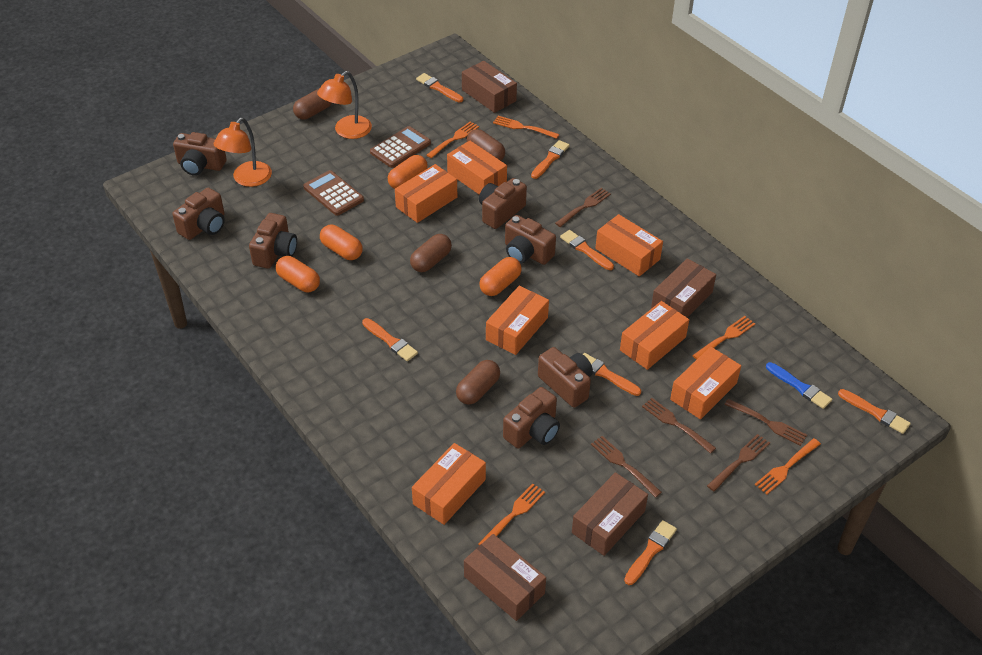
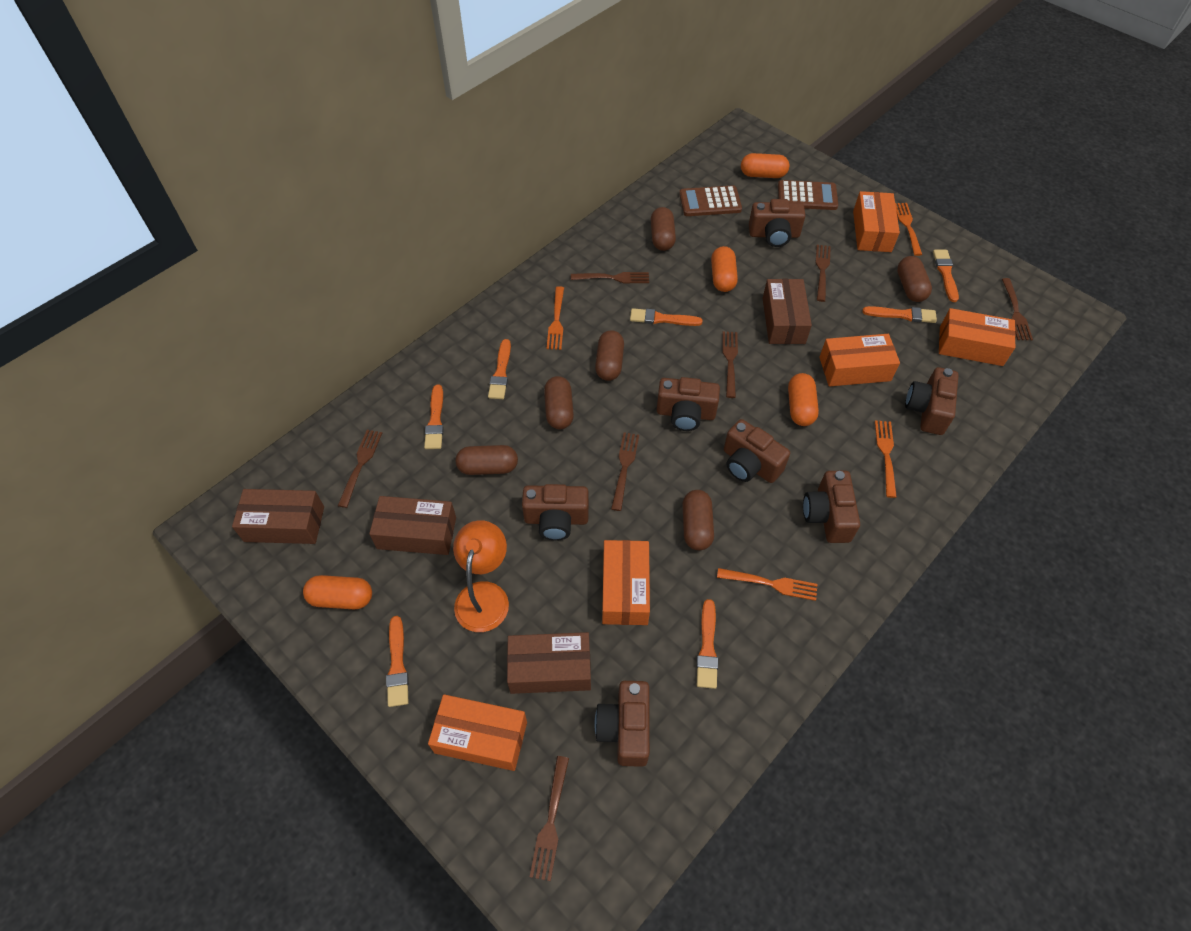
blue brush: [766,362,832,409] = 1 -> none = 0
brown capsule: [293,88,332,120] [410,234,452,272] [456,360,500,405] [467,129,505,161] = 4 -> [456,445,518,475] [544,376,574,429] [595,330,624,381] [651,207,676,251] [682,490,714,550] [897,256,932,302] = 6
brown fork: [555,188,611,227] [591,436,662,498] [642,398,716,453] [707,434,770,492] [724,399,807,446] = 5 -> [338,430,382,508] [530,756,569,881] [571,272,649,283] [611,433,639,511] [722,331,738,398] [816,245,831,302] [1002,278,1033,340] = 7
orange box: [395,164,457,223] [412,443,486,525] [447,141,507,195] [486,286,549,355] [595,214,663,276] [620,301,689,370] [670,347,741,419] = 7 -> [428,694,527,771] [602,540,650,625] [819,334,900,386] [853,191,900,252] [939,308,1016,366] = 5
orange fork: [427,121,479,158] [478,484,545,545] [493,116,559,139] [692,316,755,360] [755,438,821,494] = 5 -> [547,286,564,350] [717,568,817,601] [875,420,897,498] [895,203,922,256] = 4
orange lamp: [213,118,272,187] [317,71,372,139] = 2 -> [453,520,509,632] = 1

